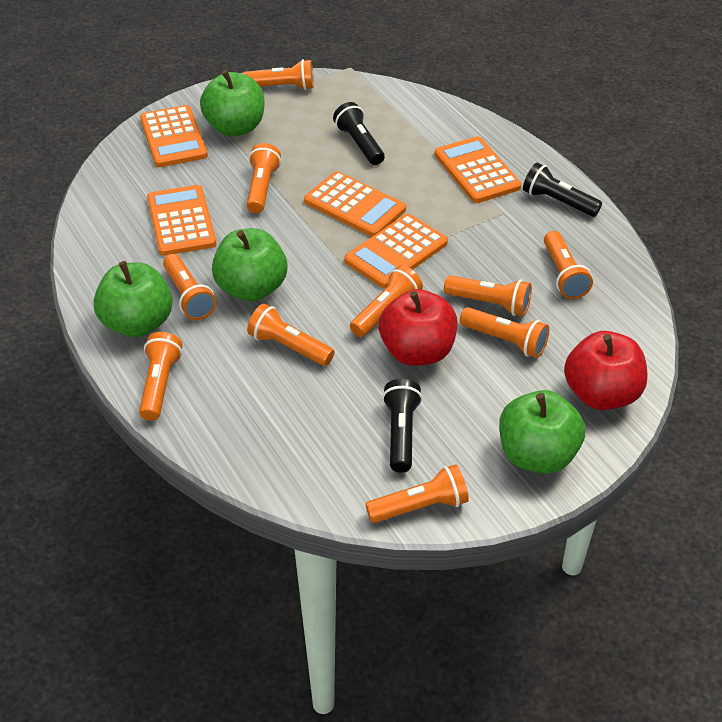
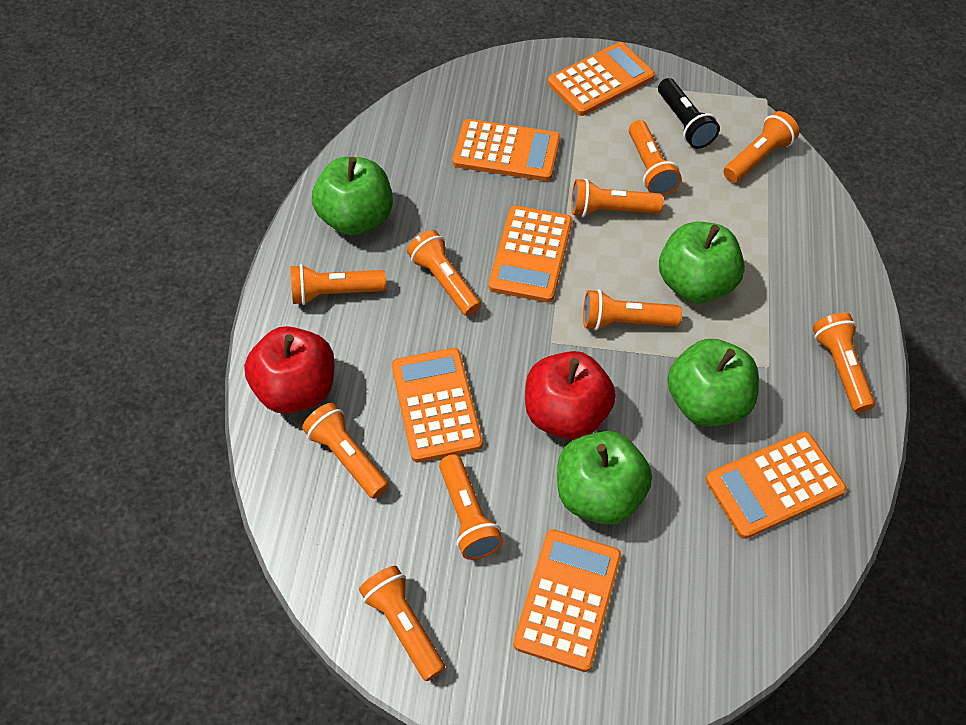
black flashlight: [333,102,385,165] [382,379,422,473] [523,163,602,217] = 3 -> [658,78,720,149] = 1
orange calculator: [140,105,208,167] [147,185,217,256] [304,171,406,237] [344,214,448,288] [435,136,521,203] = 5 -> [392,348,483,462] [453,119,560,181] [489,205,572,302] [513,529,621,672] [548,42,655,116] [706,431,847,539] = 6

